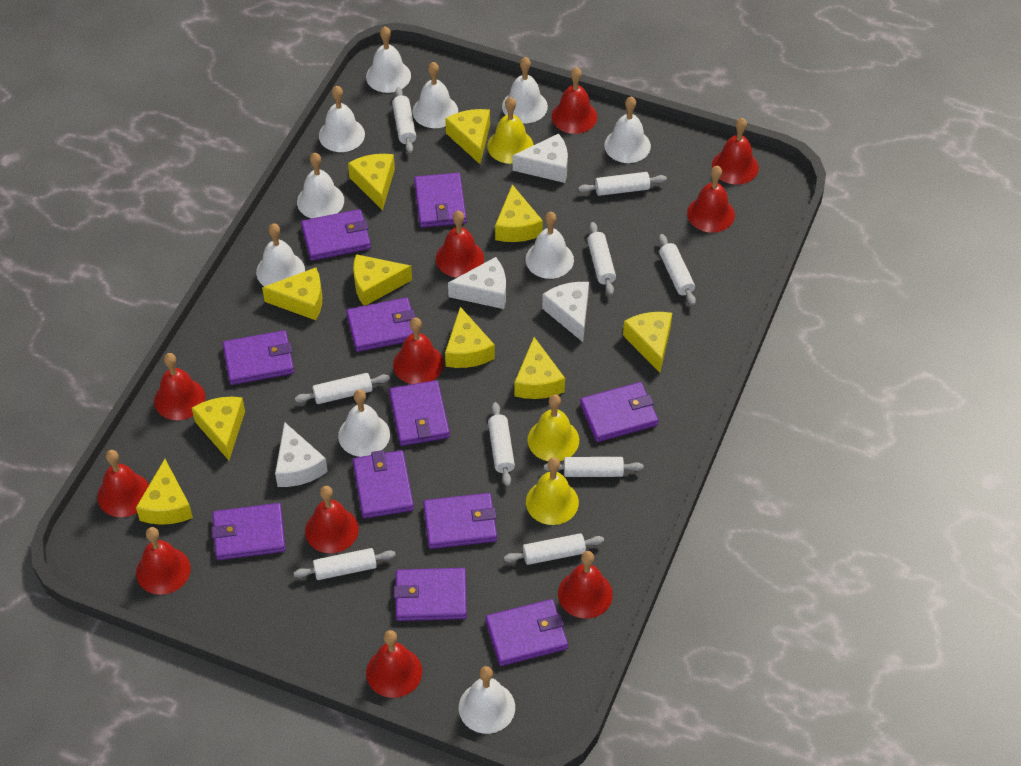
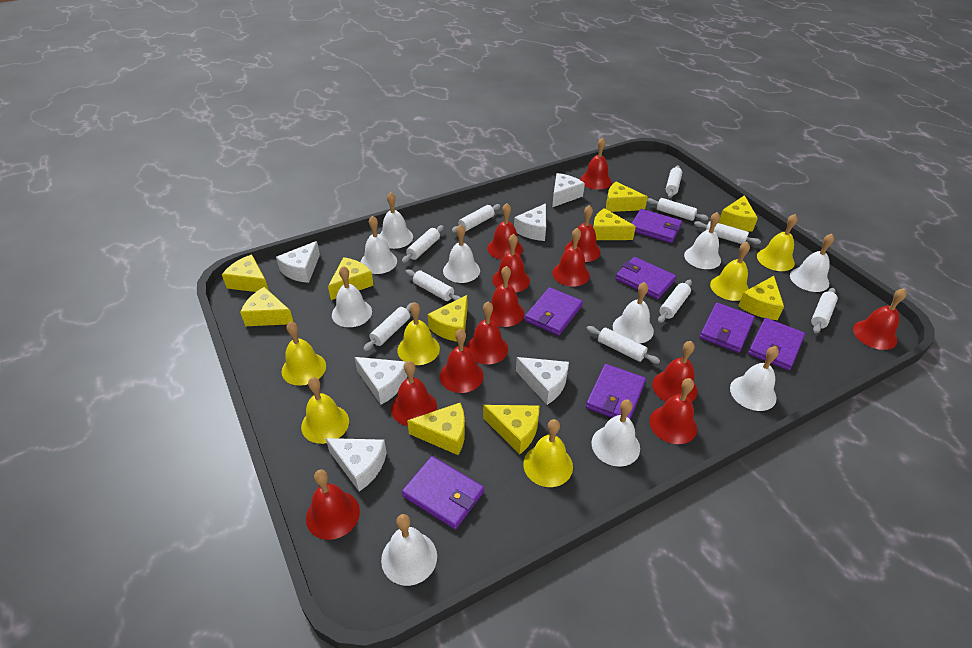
purple wallet: [211,503,286,560] [223,330,294,385] [301,209,371,261] [346,297,416,352] [353,450,414,519] [389,380,450,446] [394,568,467,621] [414,173,467,228] [423,493,497,549] [486,599,568,666] [580,382,659,442] = 11 -> [402,456,484,529] [525,287,583,336] [586,364,646,420] [615,257,676,299] [631,209,682,243] [700,303,755,353] [748,318,805,370] = 7
red bell: [97,450,149,517] [136,527,191,595] [154,353,205,420] [305,486,359,553] [366,630,422,698] [393,317,444,384] [436,211,484,278] [552,67,597,134] [558,551,613,619] [687,166,735,233] [712,118,759,184] = 11 -> [306,470,360,540] [391,361,437,426] [440,329,484,393] [466,302,508,365] [487,203,523,260] [490,266,524,327] [492,234,530,292] [552,228,590,287] [565,205,601,262] [580,137,612,190] [650,378,697,444] [652,341,698,402] [853,288,907,350] = 13
white cheese: [275,422,328,487] [448,257,506,309] [512,134,568,183] [542,282,589,342] = 4 -> [276,241,320,283] [326,438,387,492] [354,357,407,405] [514,203,546,241] [516,357,569,405] [552,173,585,207] = 6
white rolling pin: [294,548,396,580] [295,373,390,404] [392,87,416,153] [488,402,515,486] [504,533,604,565] [544,457,644,477] [578,172,667,196] [587,222,616,295] [659,234,696,305] = 9 -> [363,303,412,351] [402,225,444,263] [406,269,461,301] [451,204,501,233] [586,326,660,364] [647,198,708,221] [658,280,692,323] [666,165,682,198] [694,221,761,244] [811,288,838,333] = 10
yellow bell: [487,97,534,164] [526,457,579,525] [528,394,579,461] = 3 -> [282,321,326,386] [301,377,349,444] [397,302,440,365] [523,419,573,487] [710,242,750,301] [757,214,798,271] = 6

